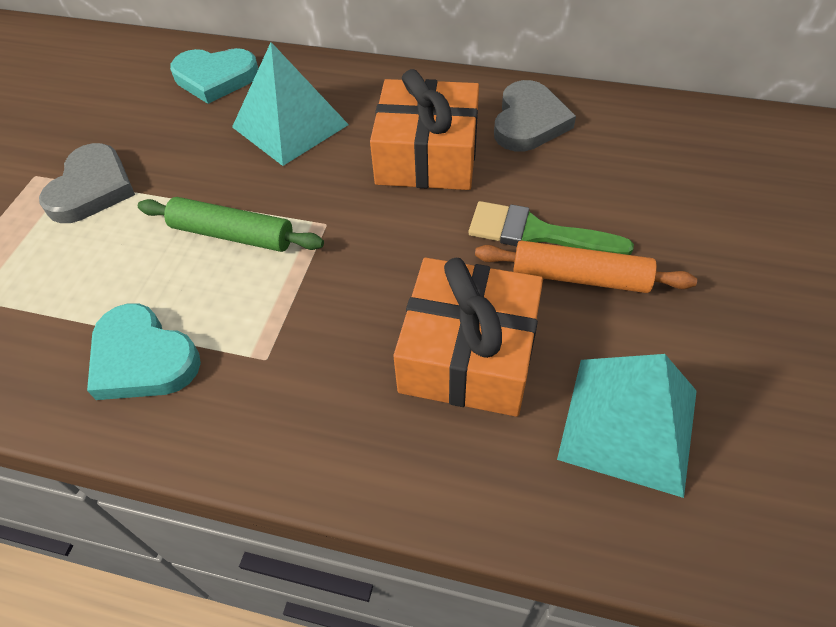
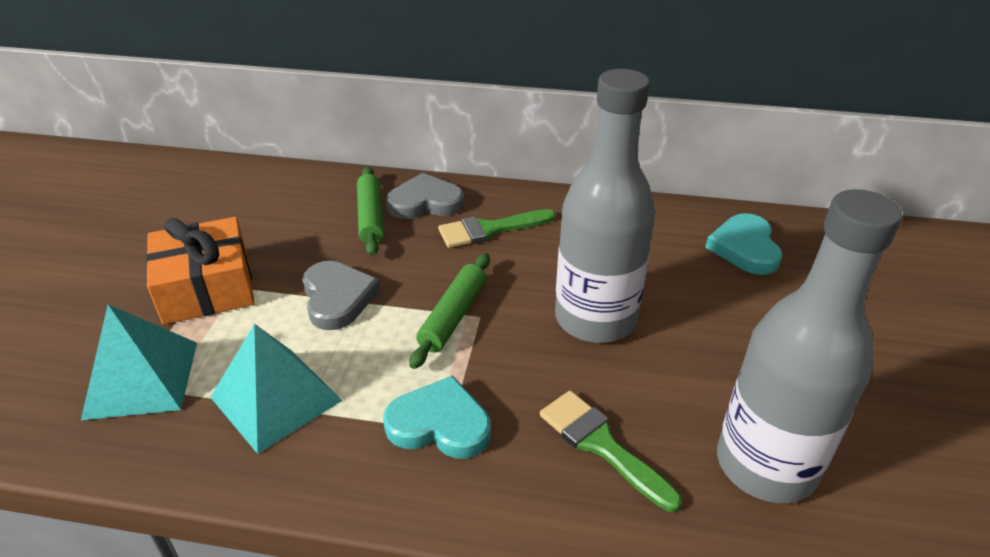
green brush: [468,201,634,255] = 1 -> [438,209,556,248] [540,391,682,512] = 2
green rolling pin: [138,197,324,252] = 1 -> [357,166,384,256] [409,253,490,369] = 2
grey bottle: none = 0 -> [555,69,655,343] [717,189,902,503] = 2
orange gift: [370,69,479,190] [393,258,543,417] = 2 -> [146,217,255,325] = 1
orange rolling pin: [475,241,697,293] = 1 -> none = 0

